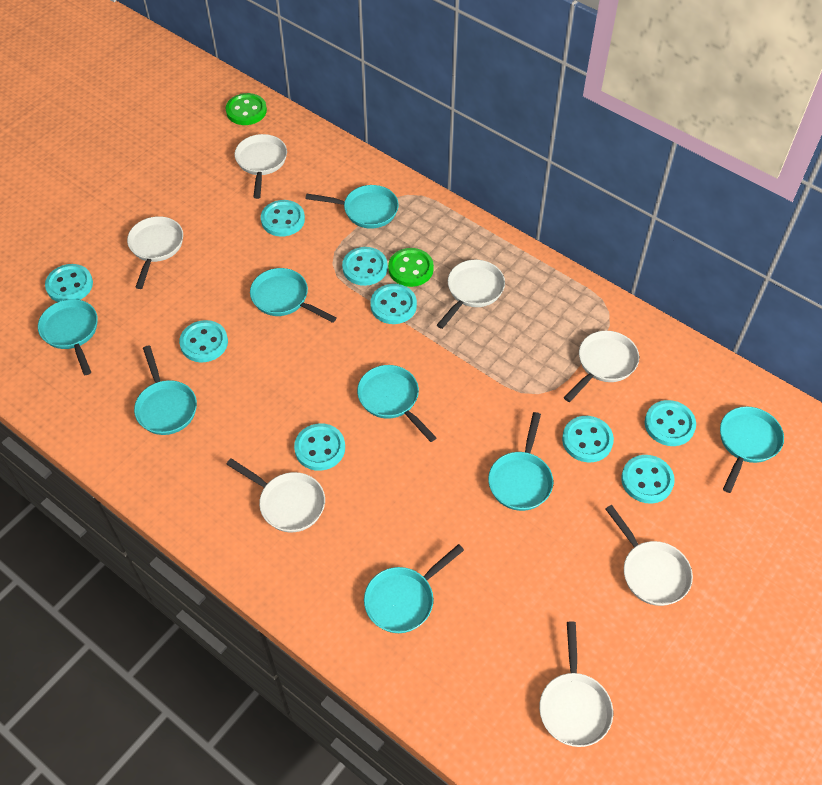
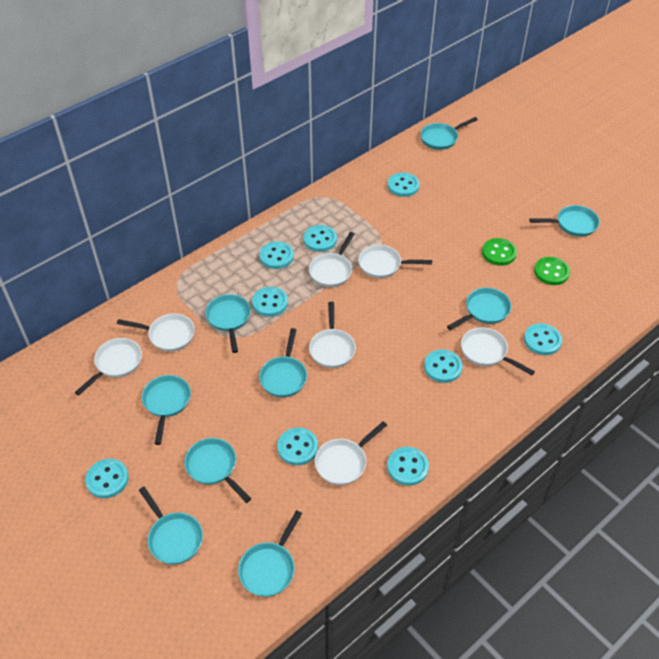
turquoise pan: [38,299,98,375] [134,345,197,435] [250,268,337,323] [305,185,399,229] [357,365,437,442] [364,544,464,633] [488,412,553,511] [720,406,784,493] = 8 -> [139,487,203,565] [142,375,191,445] [184,438,251,503] [205,294,251,353] [238,510,302,597] [259,328,307,397] [420,117,478,150] [447,287,511,330] [529,205,600,237] = 9

